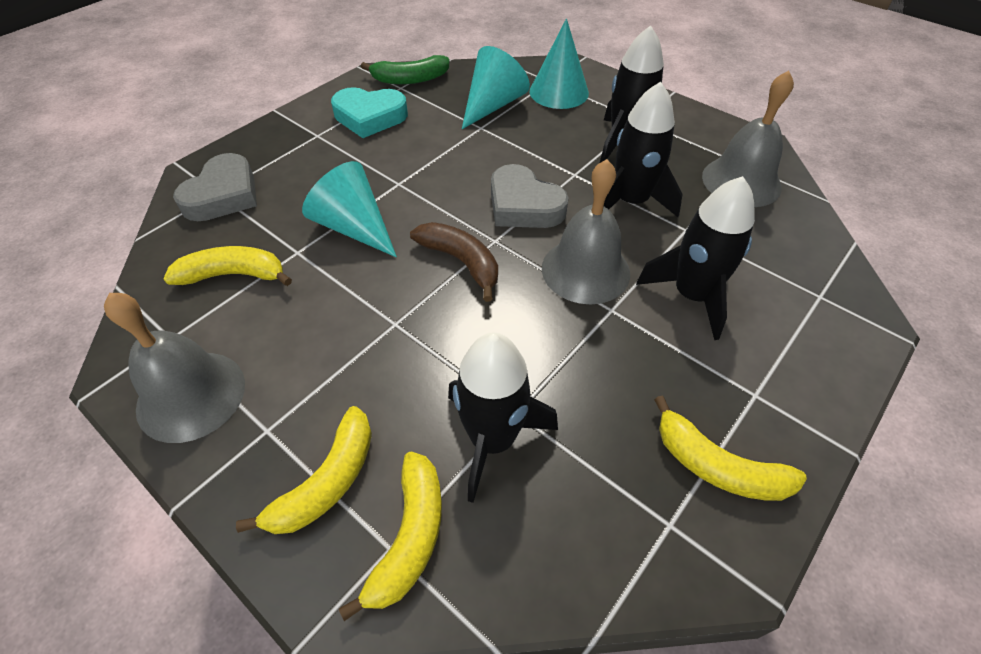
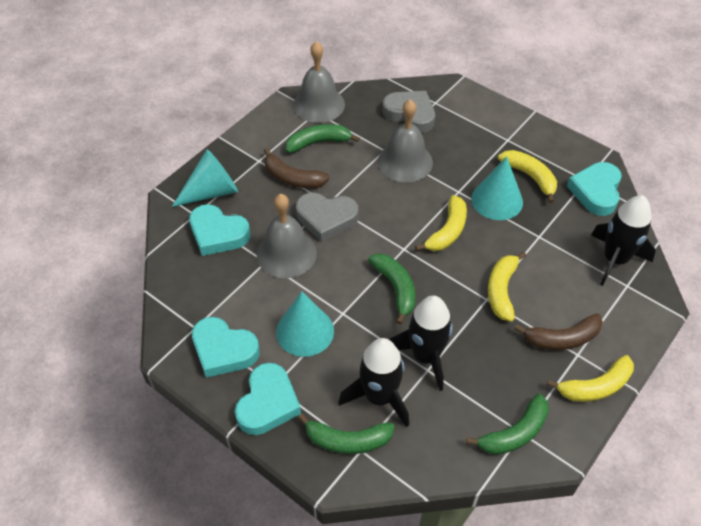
black rocket: [448,332,558,503] [600,25,664,163] [604,82,683,217] [636,176,755,340] = 4 -> [338,338,409,427] [390,296,453,391] [591,196,656,286] = 3
brown banana: [410,222,498,302] = 1 -> [264,148,330,188] [514,314,603,350] = 2
green banana: [361,55,449,84] = 1 -> [286,124,360,153] [298,413,395,454] [368,253,416,325] [466,394,549,455] = 4
turquoise heart: [331,87,408,138] = 1 -> [189,204,250,256] [192,317,260,378] [235,363,301,435] [567,162,622,216] = 4

